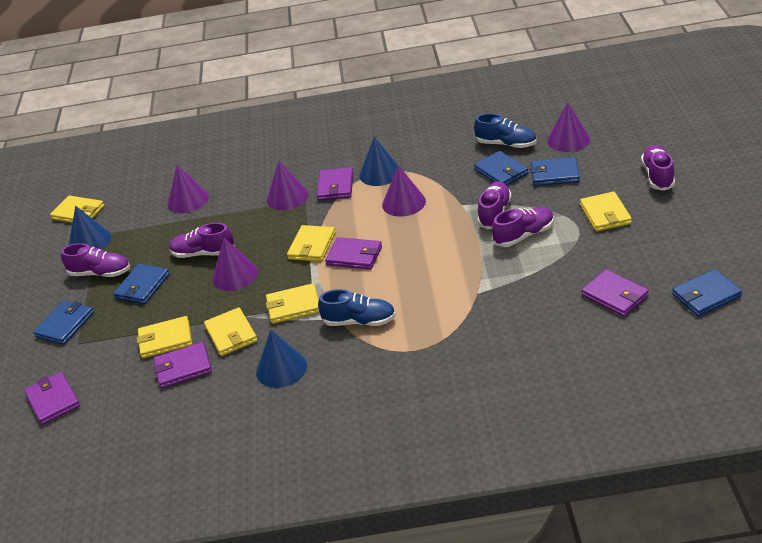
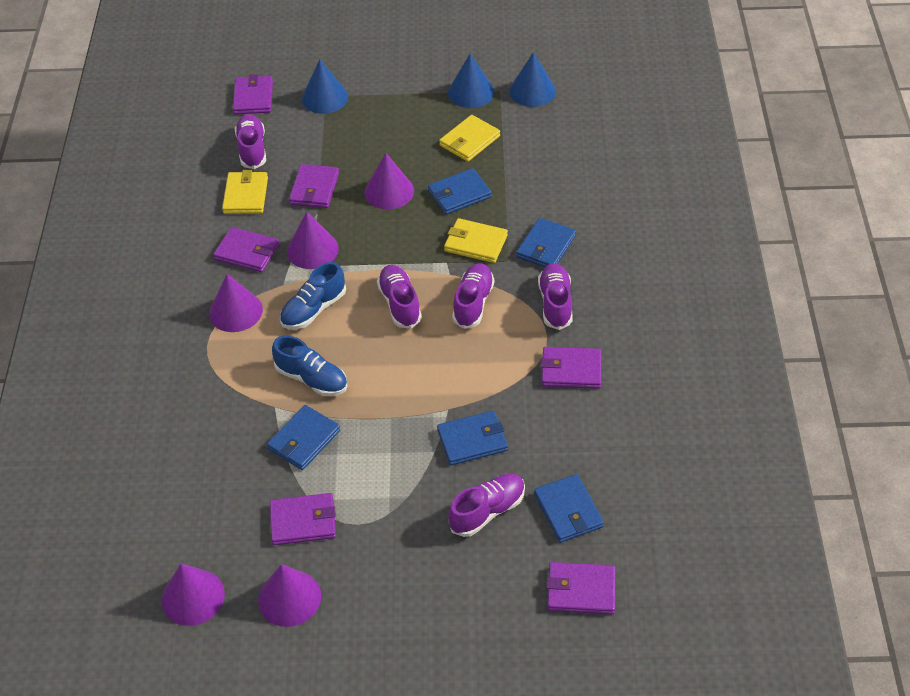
purple wallet: [24,372,80,425] [153,342,212,389] [317,167,353,201] [325,237,382,270] [581,269,649,317] = 5 -> [213,227,279,272] [233,74,273,115] [270,493,336,545] [289,164,339,208] [541,347,601,389] [547,562,615,614] = 6
yellow wallet: [50,195,104,223] [137,316,192,359] [204,307,257,356] [266,283,320,324] [287,225,336,262] [580,191,632,232] = 6 -> [222,170,268,214] [439,115,500,162] [444,218,508,263] = 3

